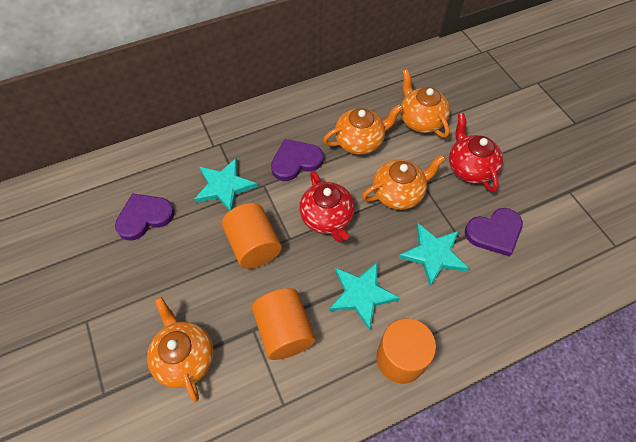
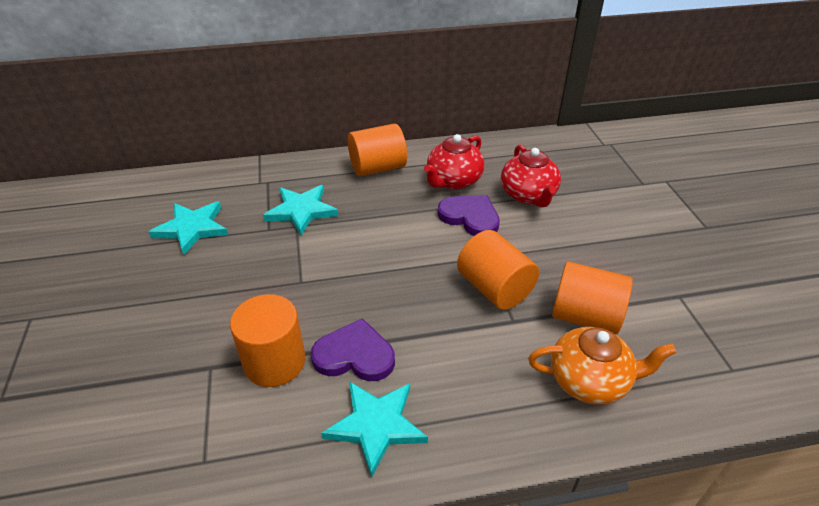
orange cylinder: [222,203,282,269] [252,288,315,360] [376,318,436,384] = 3 -> [230,294,305,387] [348,124,407,177] [457,230,539,310] [552,261,633,334] = 4
orange teapot: [147,297,214,402] [323,104,403,155] [362,155,446,210] [400,69,450,138] = 4 -> [528,327,677,405] = 1
purple heart: [115,193,175,241] [271,139,324,181] [465,208,523,257] = 3 -> [311,318,395,381] [438,195,500,236] = 2

